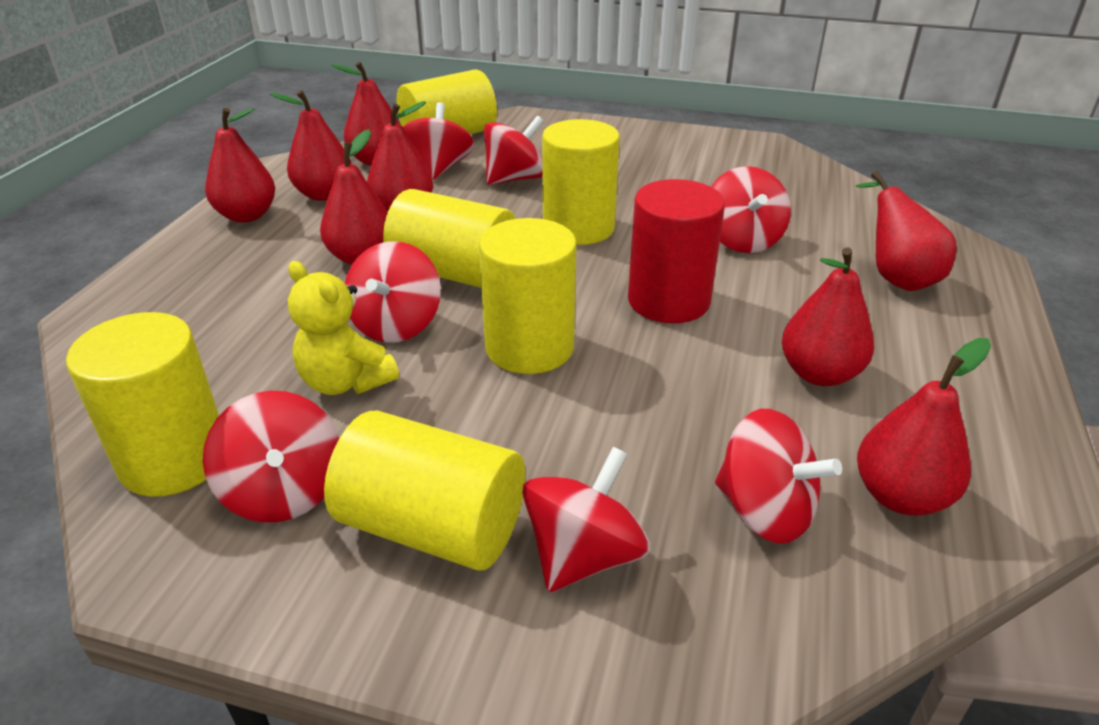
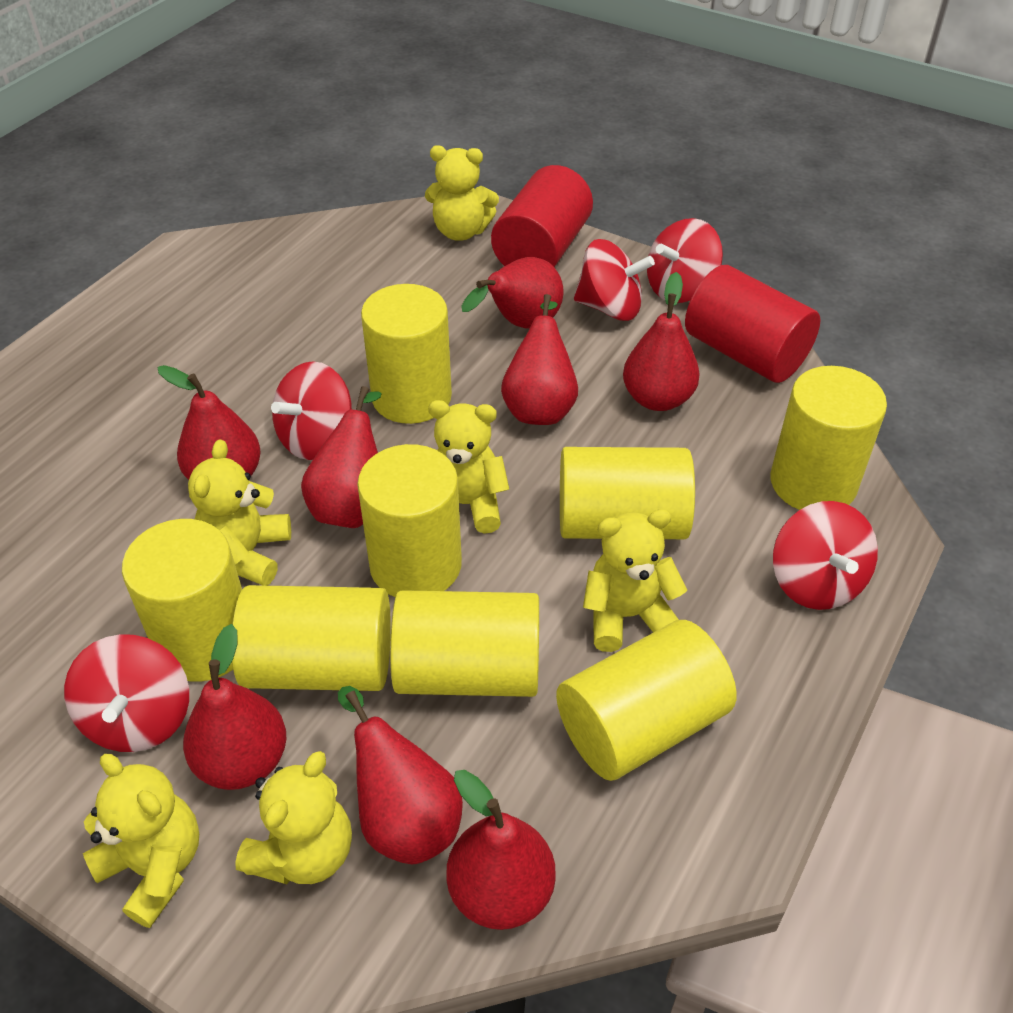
red cylinder: [628,179,725,323] = 1 -> [491,165,593,267] [685,265,821,383] = 2
red spinning top: [203,391,339,522] [345,241,441,343] [403,102,474,180] [484,115,544,185] [522,447,650,592] [711,166,791,253] [715,409,842,544] = 7 -> [64,634,189,752] [271,361,352,460] [574,239,655,321] [647,218,723,303] [773,501,878,610] = 5
yellow cylinder: [66,312,219,497] [324,411,525,571] [383,189,516,288] [397,69,497,134] [479,218,577,374] [542,119,620,245] = 6 -> [122,519,242,682] [232,585,391,691] [357,444,462,597] [361,284,452,424] [390,590,539,697] [556,620,737,781] [560,447,695,539] [770,366,887,510] = 8
yellow teddy bear: [288,261,399,395] = 1 -> [83,754,199,928] [188,439,291,586] [235,751,352,884] [425,145,499,241] [428,400,509,534] [583,509,687,652] = 6

